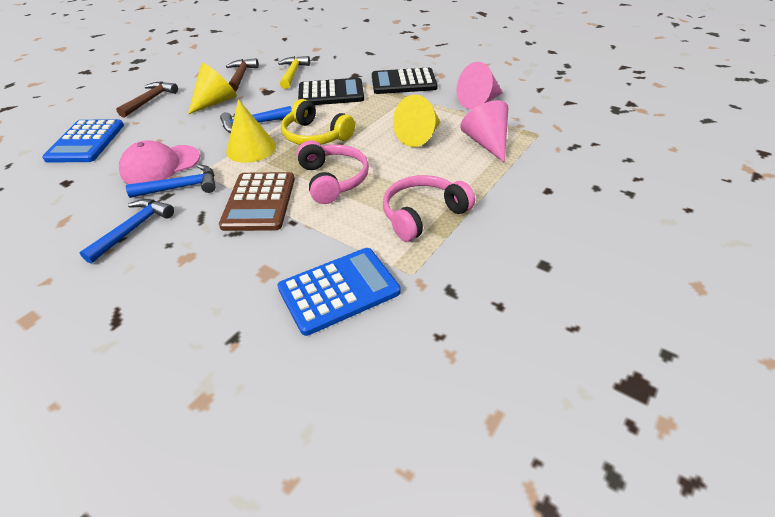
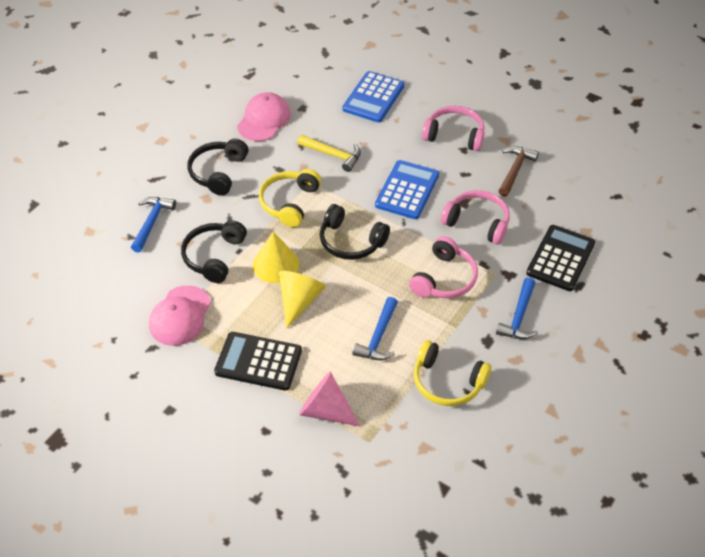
black headphones: none = 0 -> [181,220,247,283] [187,139,248,196] [320,204,390,260] = 3
brown calculator: [219,172,295,231] = 1 -> none = 0
brown hammer: [116,81,178,118] [226,58,259,92] = 2 -> [499,146,539,197] = 1
pink cap: [119,140,200,184] = 1 -> [149,285,211,346] [237,92,291,141] = 2
pink cone: [457,62,503,110] [460,100,508,163] = 2 -> [299,372,360,426] = 1
pink headphones: [296,141,369,204] [383,175,475,242] = 2 -> [409,236,478,298] [422,106,485,151] [441,190,510,245] = 3
yellow cone: [188,63,237,114] [226,100,276,163] [393,95,440,147] = 3 -> [252,232,300,283] [279,271,326,329] = 2
yellow headphones: [281,99,355,145] = 1 -> [259,169,321,227] [414,340,491,406] = 2

